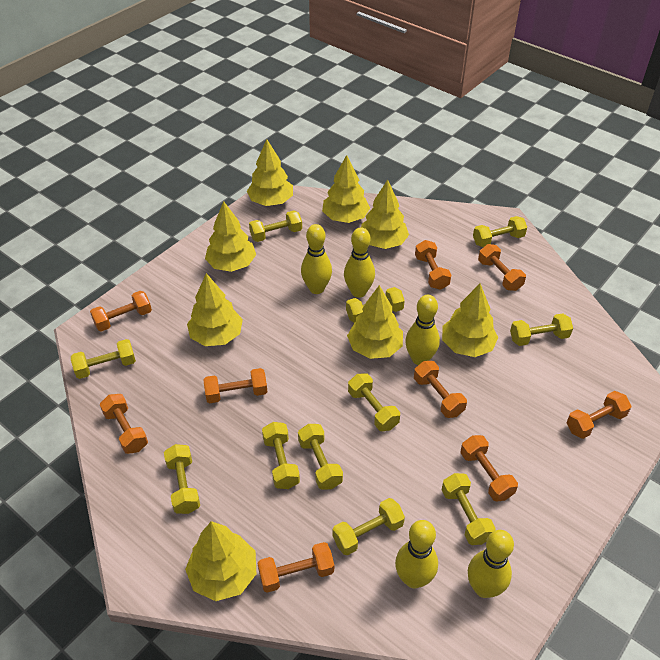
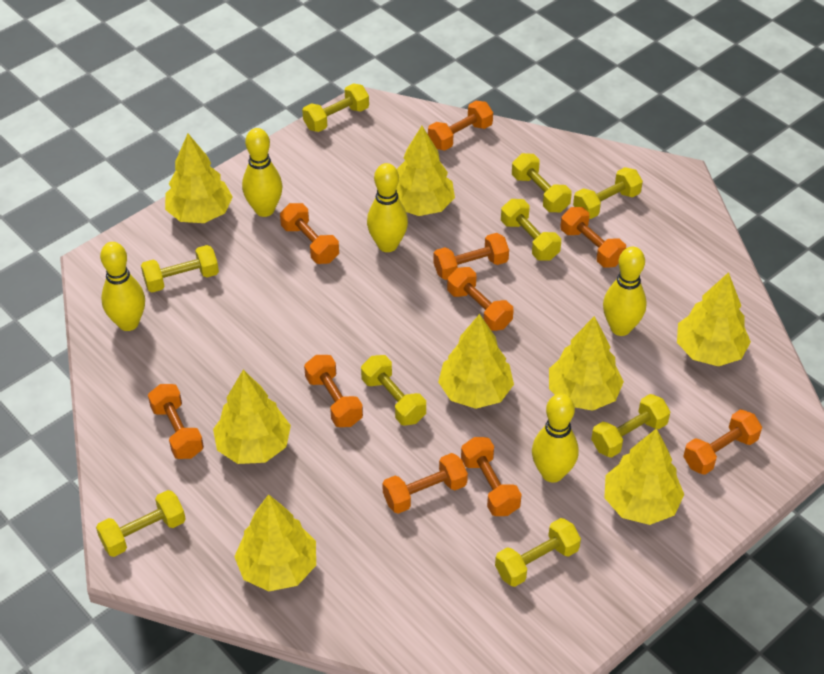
orange dumbbell: [90,291,152,332] [100,394,148,454] [204,368,267,403] [257,542,334,593] [414,361,467,418] [415,240,451,290] [461,435,518,502] [478,244,526,291] [566,391,631,439] = 9 -> [148,384,204,459] [280,203,339,264] [304,355,363,427] [382,453,468,514] [428,101,493,151] [433,233,509,280] [447,267,514,331] [461,437,522,516] [560,207,626,268] [683,409,762,475] = 10
yellow dumbbell: [71,339,136,379] [164,444,200,514] [249,211,302,242] [262,422,300,489] [298,424,343,490] [332,498,405,556] [346,287,405,323] [348,373,400,431] [442,473,496,545] [473,216,527,247] [510,313,573,346] = 11 -> [96,490,186,557] [141,245,219,292] [302,84,369,132] [361,355,426,426] [495,518,581,587] [501,199,561,261] [512,153,572,212] [573,167,643,219] [591,394,671,458] = 9

